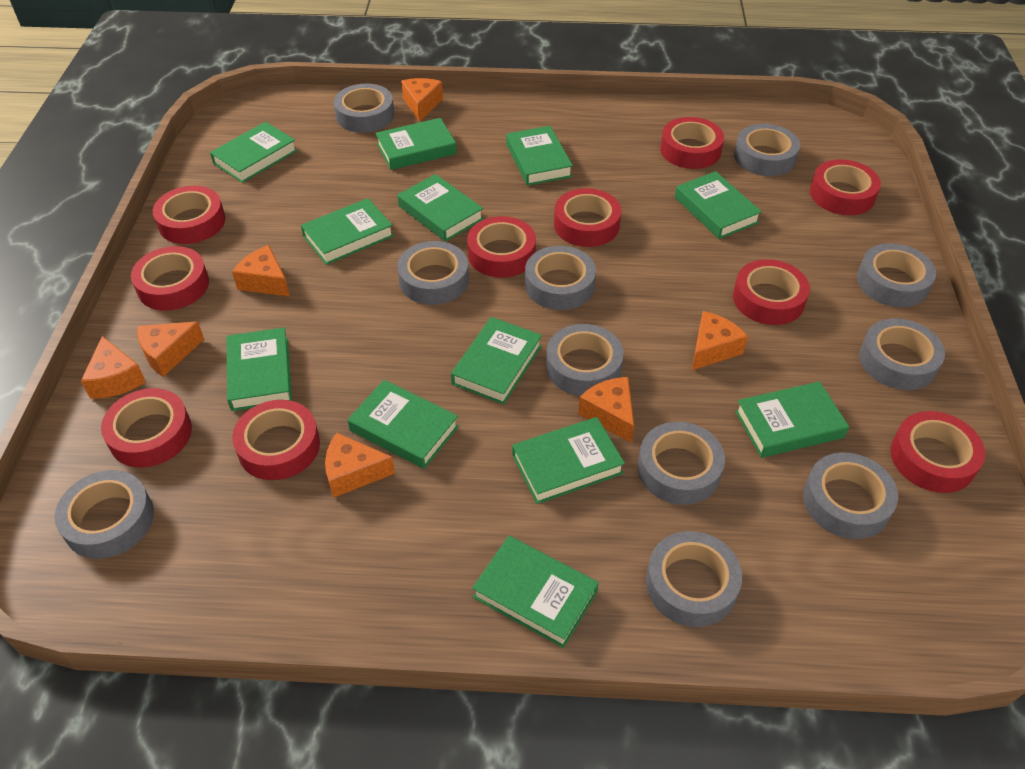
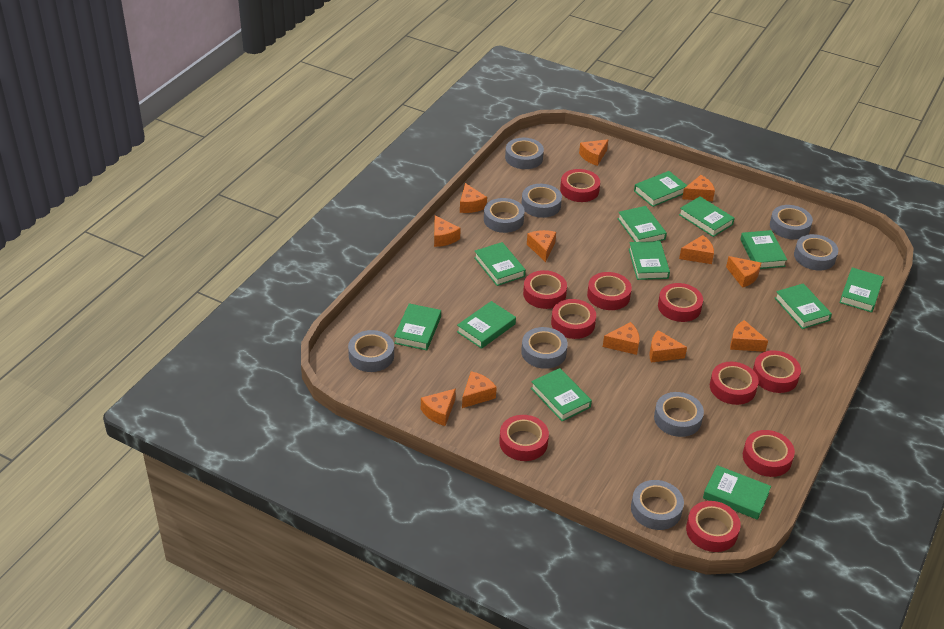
grey tape: [55,470,154,559] [334,84,394,133] [397,241,469,305] [525,246,596,310] [546,324,624,396] [638,422,725,505] [646,531,742,627] [734,124,800,176] [803,453,898,539] [857,243,936,307] [859,318,945,390] = 11 -> [348,330,394,372] [484,198,525,233] [505,138,544,169] [521,184,562,218] [521,327,568,369] [631,480,684,530] [654,392,704,437] [770,205,813,240] [794,234,838,270] = 9
orange cheese: [81,336,146,399] [137,321,204,377] [232,245,290,297] [325,433,395,498] [401,78,443,122] [578,377,634,443] [692,311,748,370] = 7 -> [421,389,456,426] [434,216,461,247] [460,183,487,213] [462,371,497,408] [527,230,556,262] [579,139,608,166] [603,322,640,355] [650,330,687,362] [679,235,714,264] [682,175,715,201] [726,256,761,288] [730,320,768,352] = 12

